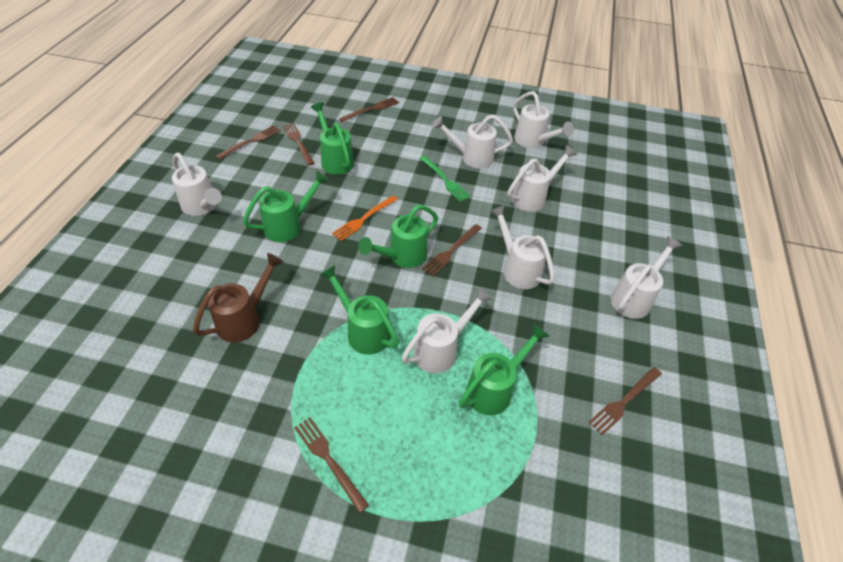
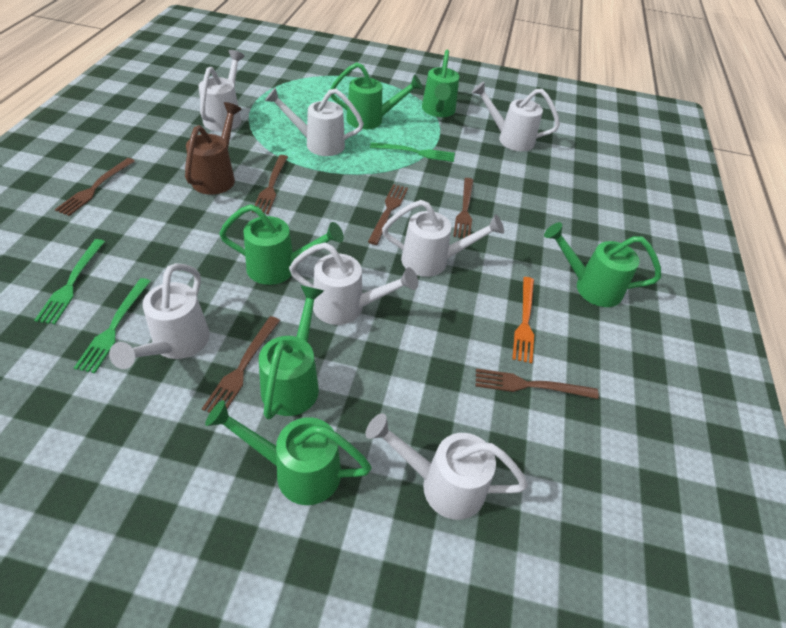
green fork: [420,155,470,202] = 1 -> [34,239,105,324] [74,278,151,373] [370,142,455,162] = 3
green watering can: [243,171,329,242] [311,102,354,175] [320,265,399,355] [358,205,438,268] [459,324,550,415] = 5 -> [205,400,372,505] [219,204,344,285] [259,285,324,419] [330,62,423,129] [422,50,459,117] [544,222,661,307] = 6

